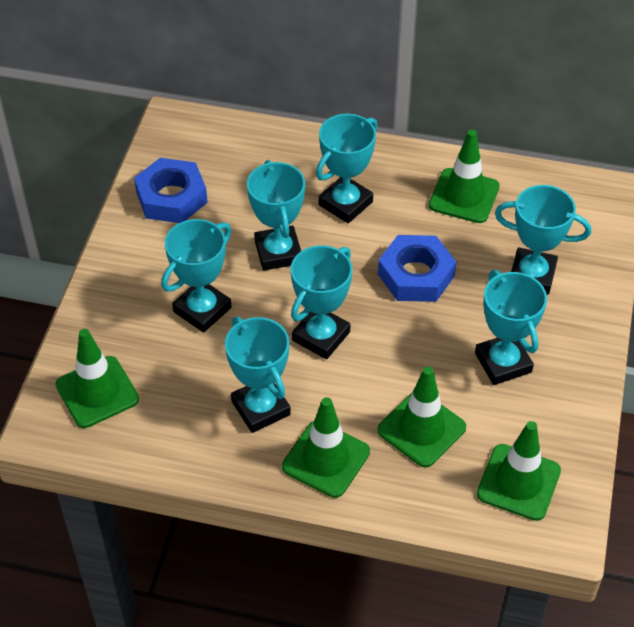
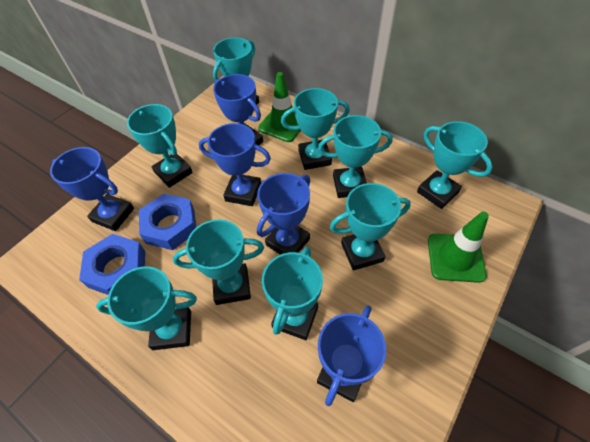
blue trophy: none = 0 -> [50,147,134,231] [199,123,271,206] [213,74,263,146] [257,173,310,255] [317,305,386,406] = 5
green traffic cone: [56,329,139,428] [282,397,370,498] [377,366,466,467] [429,130,500,223] [477,421,561,521] = 5 -> [258,72,301,142] [428,212,489,283] = 2
turquoise trophy: [161,219,231,333] [225,317,291,433] [247,160,305,271] [291,245,352,359] [316,114,378,223] [475,270,547,385] [495,185,591,295] = 7 -> [96,266,197,350] [127,104,193,188] [173,219,264,305] [213,38,259,104] [262,246,323,340] [281,88,350,170] [318,115,393,198] [330,183,411,271] [417,121,493,209] = 9

